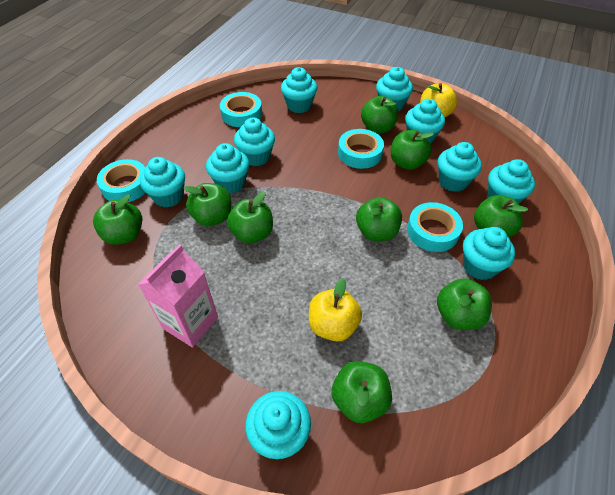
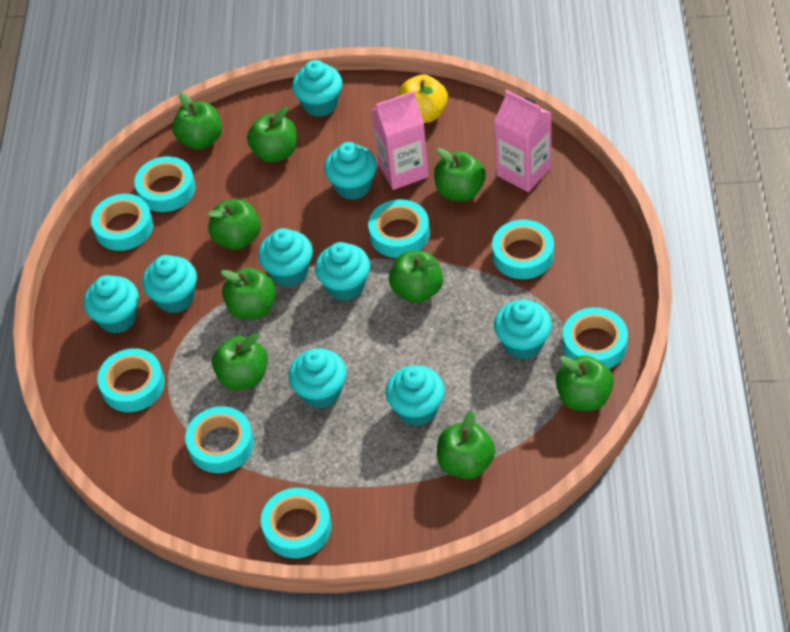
pink carton: [138,244,218,348] = 1 -> [371,91,429,190] [495,90,552,192] = 2
turquoise cupcake: [140,157,185,208] [206,143,249,193] [234,117,275,166] [245,391,311,459] [281,67,317,113] [376,67,413,111] [405,99,445,144] [438,142,482,192] [463,227,515,280] [487,159,535,204] = 10 -> [84,275,139,334] [142,255,197,313] [258,228,313,287] [289,348,347,408] [292,60,342,117] [315,242,370,301] [324,142,377,200] [386,365,445,426] [494,299,552,359] = 9
turquoise tape: [97,159,146,202] [220,92,262,127] [338,129,384,169] [407,202,463,252] = 4 -> [91,194,153,251] [97,348,165,412] [134,156,196,212] [185,407,254,473] [261,488,332,558] [368,199,430,258] [492,220,554,279] [563,307,628,369] = 8
yellow apple: [309,278,362,341] [420,83,457,117] = 2 -> [398,74,448,123] = 1

